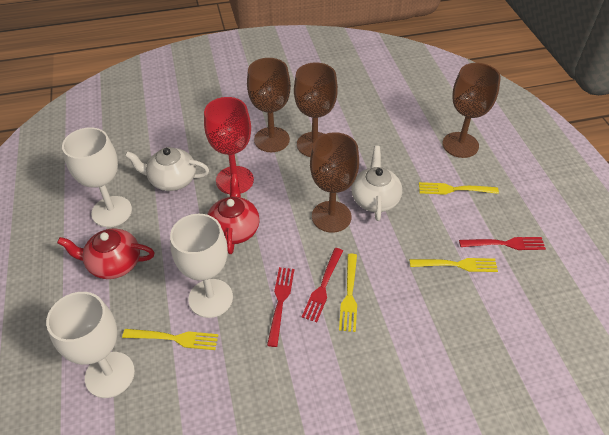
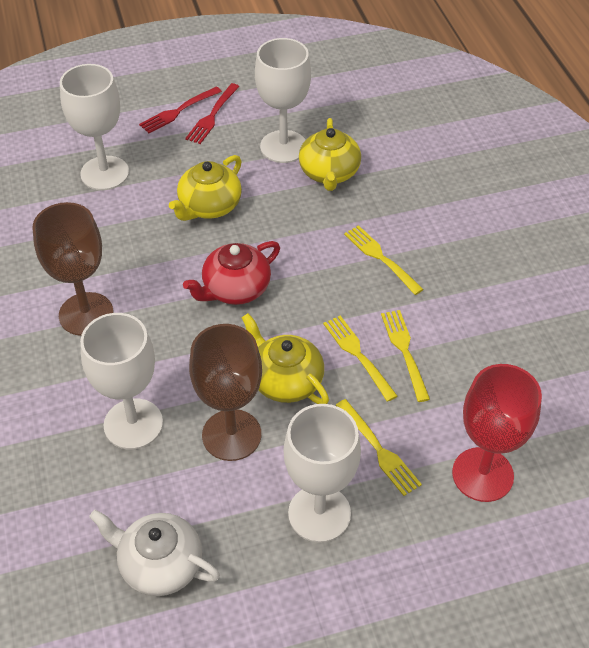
brown goblet: [247,58,291,152] [294,62,338,157] [310,132,359,233] [443,63,501,158] = 4 -> [33,202,113,336] [189,324,262,461] = 2
red fork: [267,267,294,347] [302,248,343,322] [459,237,546,250] = 3 -> [139,87,222,133] [185,83,240,144] = 2
red teapot: [57,228,155,279] [207,174,260,254] = 2 -> [183,241,280,305] = 1
white goblet: [46,292,135,398] [62,127,132,227] [170,214,233,318] = 3 -> [60,64,129,190] [80,313,163,450] [255,38,311,163] [284,404,361,543] = 4
white teapot: [125,147,209,191] [351,146,402,221] = 2 -> [89,510,220,596] = 1
yellow teapot: none = 0 -> [169,155,242,221] [241,313,329,404] [299,118,361,191] = 3

